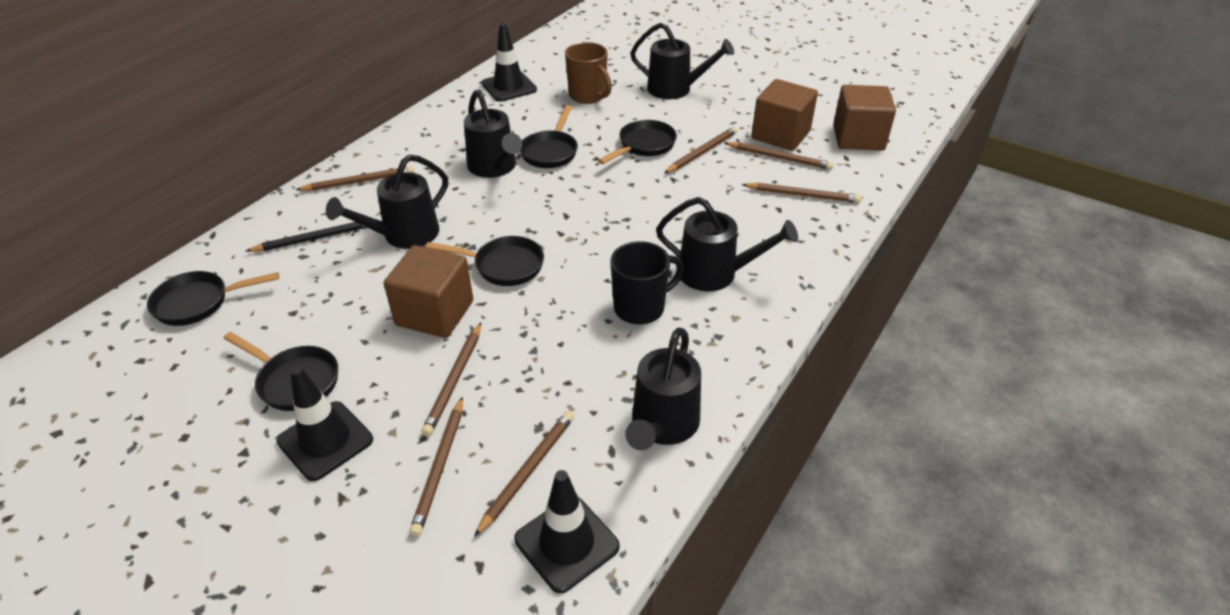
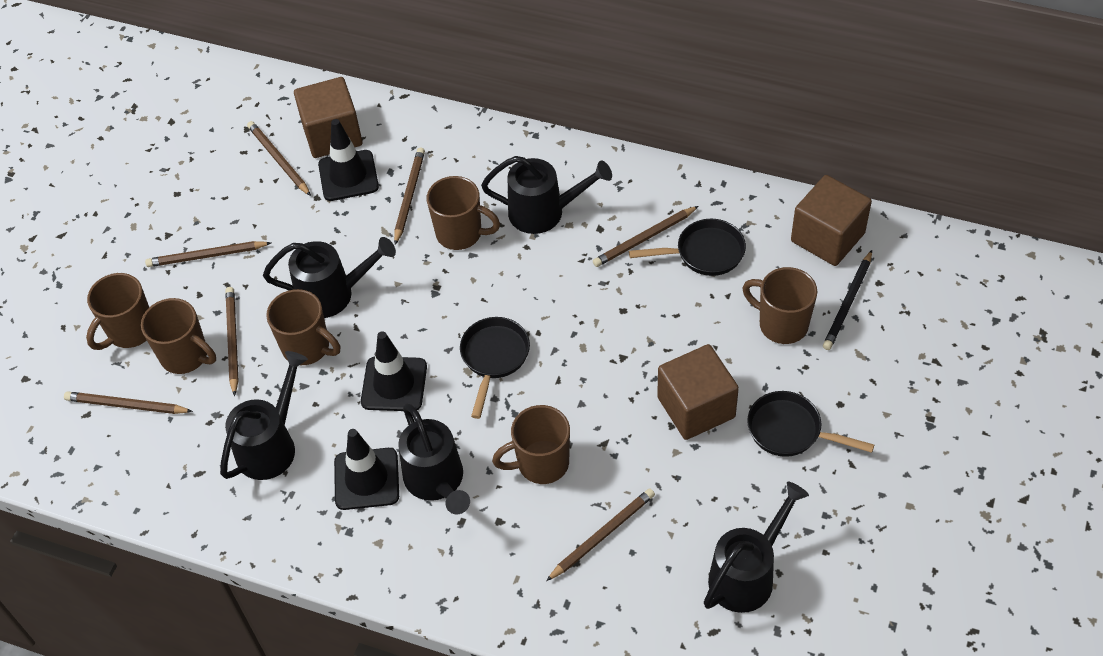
black mug: [610,241,684,325] = 1 -> none = 0
black pan: [147,271,279,326] [223,332,338,411] [426,236,544,286] [520,105,578,168] [598,120,677,164] = 5 -> [460,317,530,419] [629,219,746,276] [747,391,874,457] = 3
brown mug: [565,42,612,104] = 1 -> [86,273,149,350] [141,298,216,374] [266,289,340,365] [427,176,500,250] [492,405,570,484] [742,267,817,344] = 6

